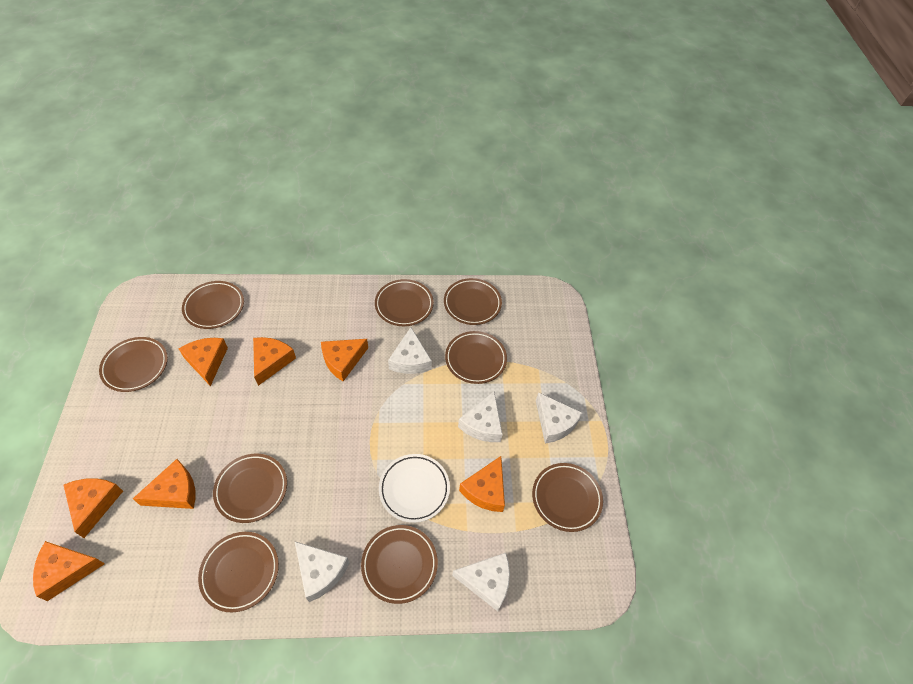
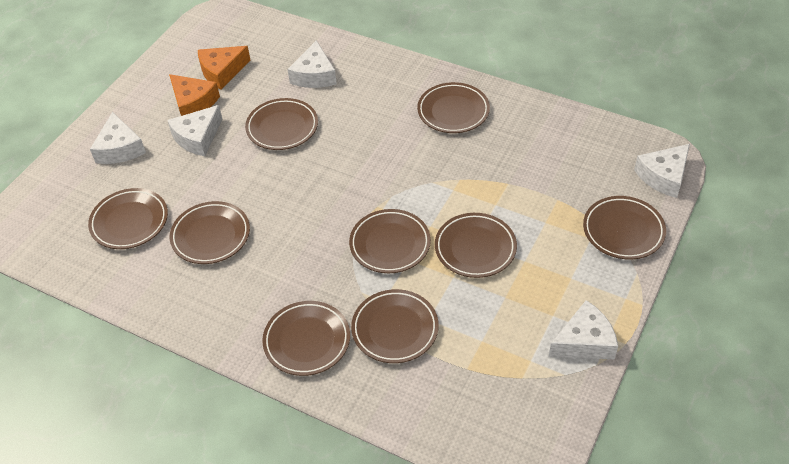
orange cheese: [33,541,105,601] [63,478,123,538] [133,459,196,509] [179,338,228,386] [253,337,296,386] [321,339,368,381] [459,456,505,512] = 7 -> [169,74,220,116] [198,46,250,90] = 2
white plate: [379,454,450,523] = 1 -> none = 0

